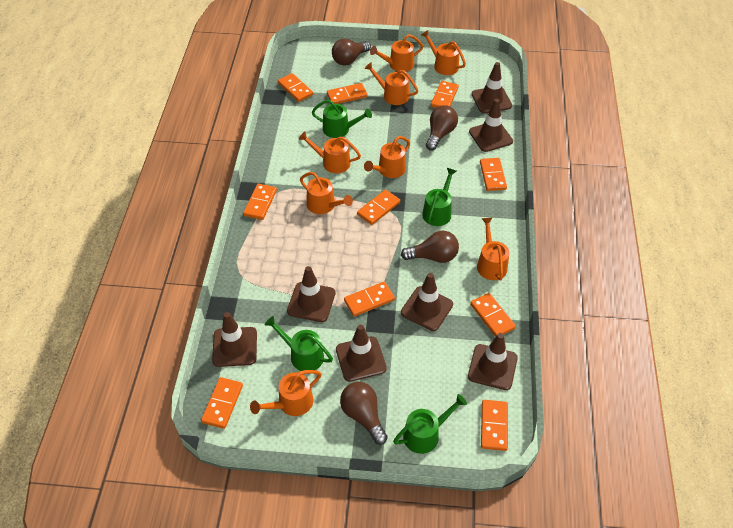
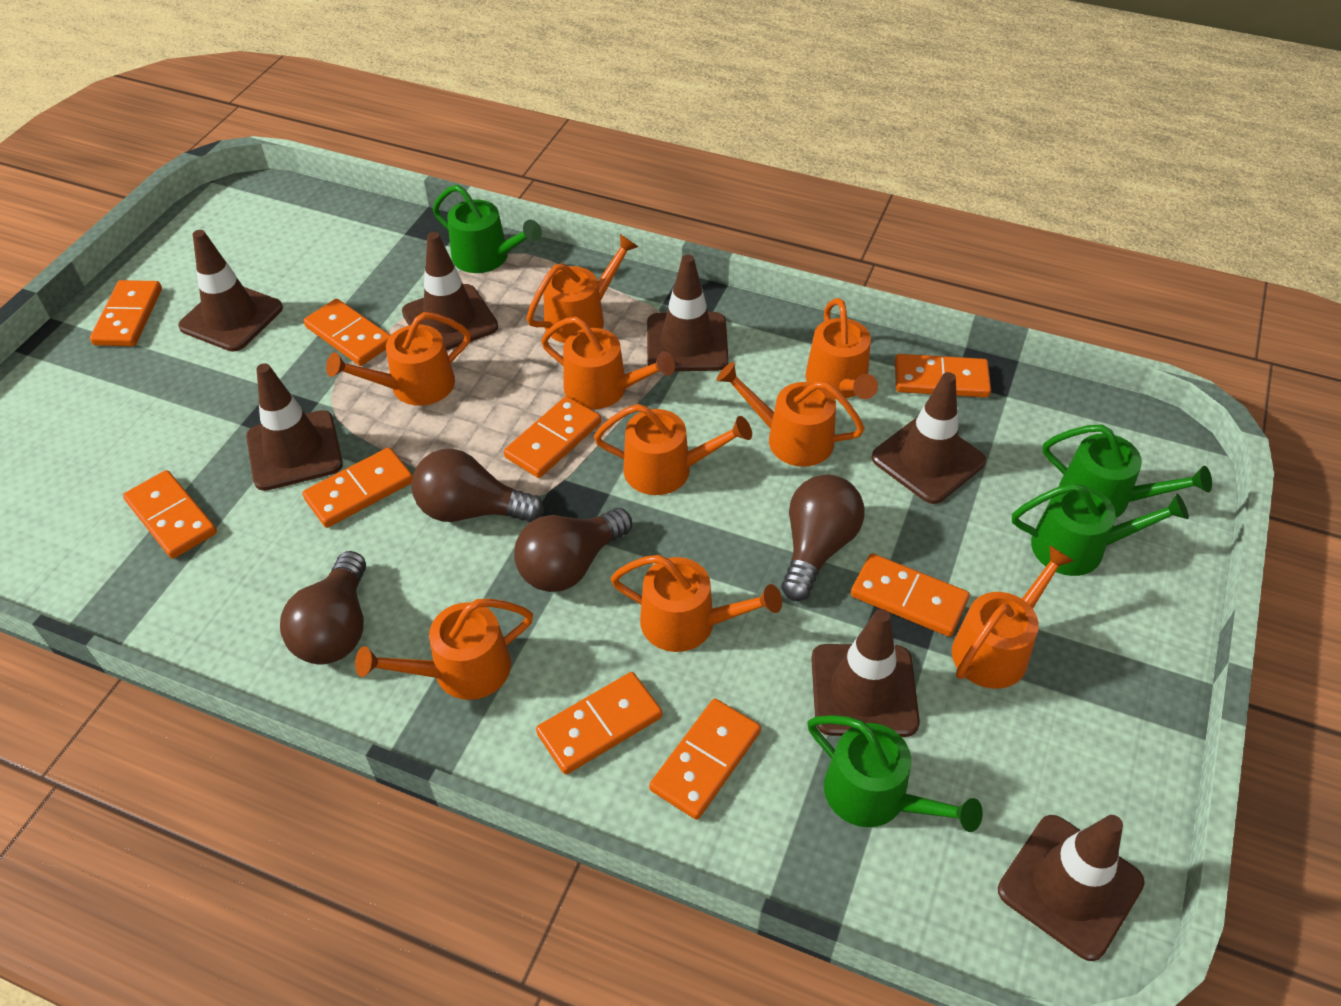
orange domino: [201,377,243,429] [243,184,277,220] [278,73,313,102] [327,83,367,104] [344,282,395,317] [357,190,400,225] [431,81,459,108] [470,293,516,337] [480,158,507,191] [481,400,508,451] = 10 -> [90,280,162,346] [123,470,217,559] [302,447,413,528] [304,299,391,366] [504,396,601,478] [536,672,662,774] [649,699,761,820] [851,554,970,637] [895,354,991,398] = 9
orange watering can: [250,370,322,416] [299,131,361,173] [300,172,353,214] [364,62,418,105] [364,136,410,178] [370,34,423,72] [421,30,466,75] [477,217,509,280] = 8 -> [326,312,471,406] [355,599,533,700] [526,234,638,343] [541,316,675,409] [594,404,752,495] [610,555,782,652] [716,362,865,467] [805,298,878,399] [952,545,1074,689] = 9

